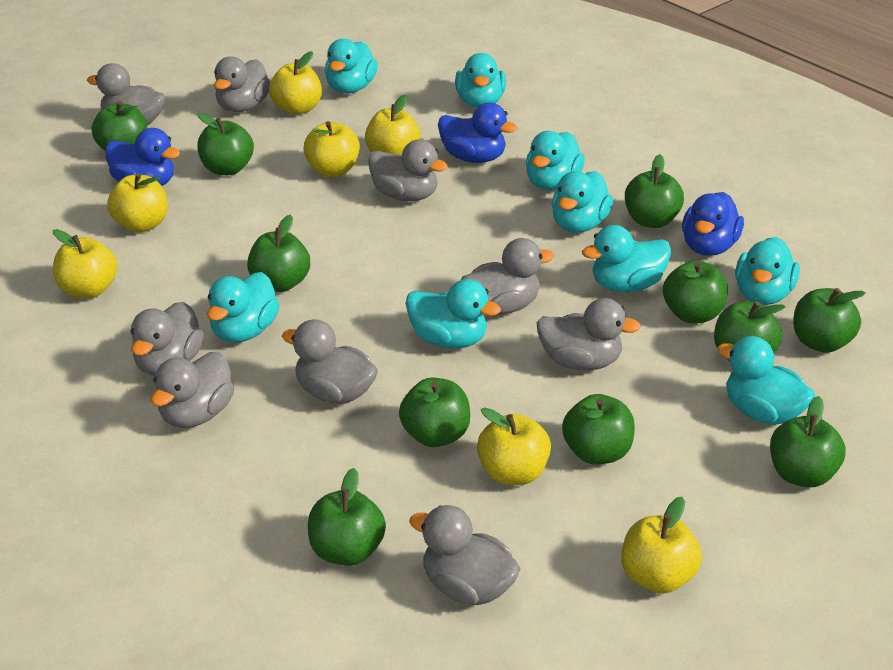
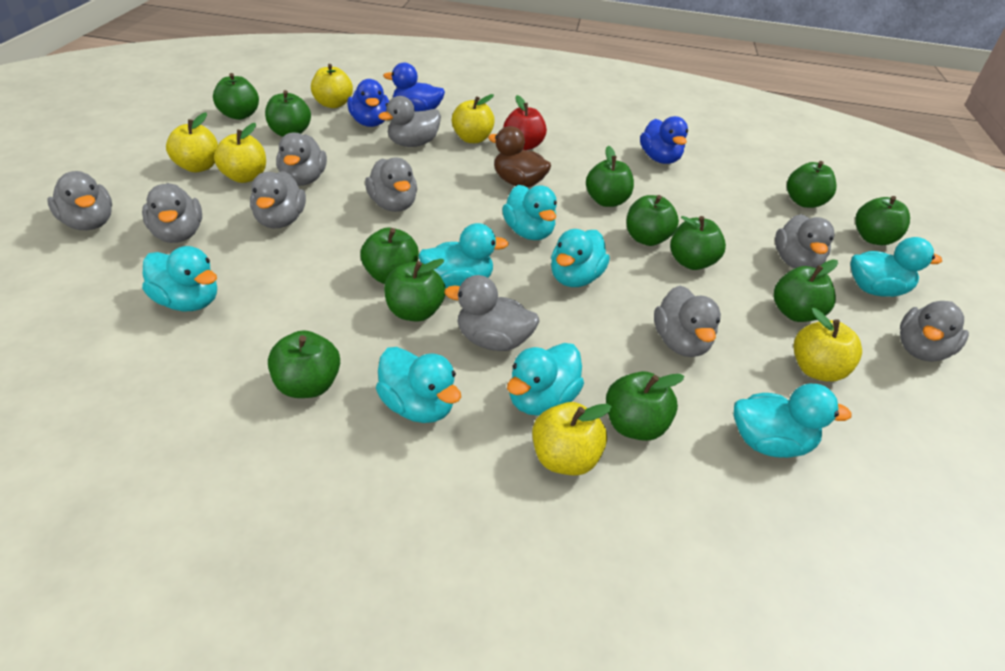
brown duck: none = 0 -> [488,126,551,188] = 1
green apple: [91,101,147,150] [197,113,254,175] [247,214,310,292] [308,468,386,566] [399,378,470,447] [562,394,635,465] [625,154,684,228] [663,260,728,323] [714,301,785,361] [770,396,845,487] [793,288,865,353] = 11 -> [213,73,259,120] [265,90,311,137] [268,330,340,398] [360,228,419,284] [384,259,446,321] [586,146,634,207] [606,371,685,441] [626,195,679,246] [670,216,726,270] [774,259,838,322] [787,161,836,208] [855,196,910,245] = 12
grey duck: [87,63,166,125] [131,302,204,376] [151,351,234,428] [214,57,270,112] [282,319,378,404] [368,139,448,201] [409,505,520,605] [461,238,554,315] [537,298,641,370] = 9 -> [47,171,112,230] [142,183,202,243] [250,171,306,228] [276,132,327,186] [365,158,417,212] [378,96,441,147] [445,275,539,351] [654,285,721,357] [775,214,835,269] [900,301,969,362] = 10
red apple: none = 0 -> [503,95,547,150] = 1
turquoise duck: [207,272,279,343] [325,39,378,93] [405,279,501,348] [455,53,506,108] [526,131,585,190] [552,171,613,233] [582,225,671,292] [717,336,815,425] [735,237,800,305] = 9 -> [142,246,217,311] [376,347,461,423] [419,223,509,288] [502,185,557,240] [507,343,584,416] [551,229,610,287] [734,384,852,458] [850,237,942,297] = 8
yellow apple: [53,229,118,299] [107,173,168,233] [269,51,322,115] [303,121,360,177] [365,94,421,155] [477,408,551,485] [621,497,702,594] = 7 -> [166,112,218,172] [214,123,266,183] [311,64,353,108] [452,94,495,143] [532,402,612,476] [793,308,862,382] = 6

